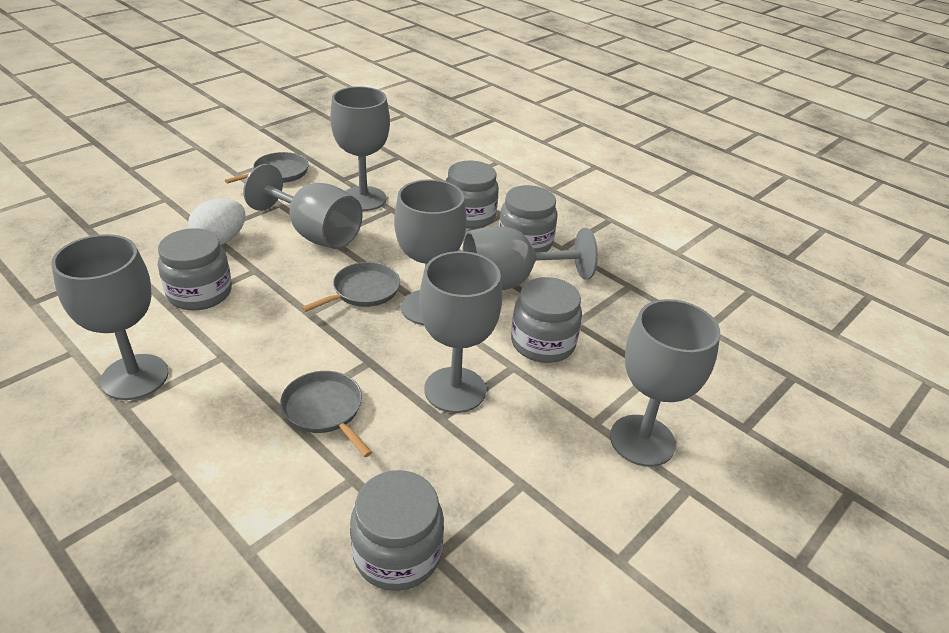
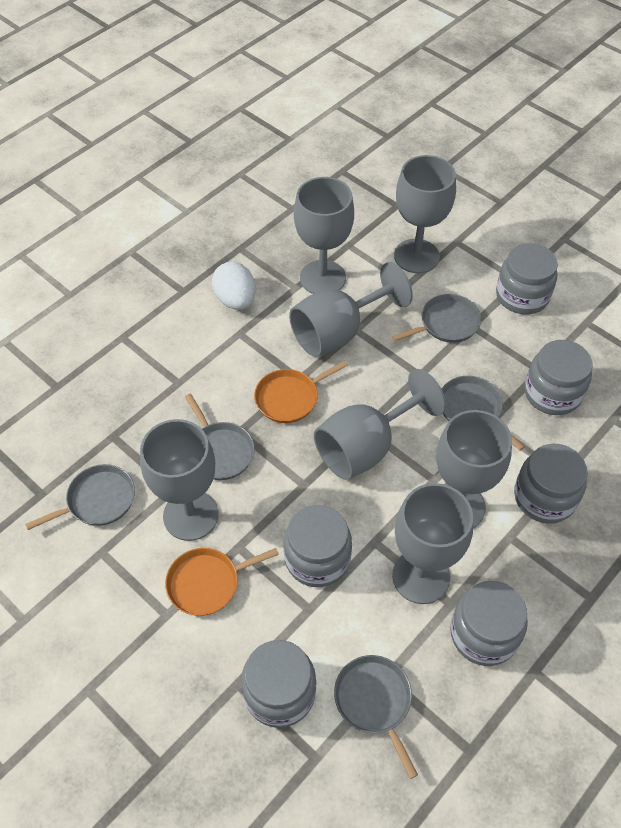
grey jar: [158,228,232,310] [350,470,444,591] [445,160,499,229] [499,185,558,253] [511,277,582,363] = 5 -> [241,640,316,728] [284,505,352,587] [450,581,528,666] [496,243,558,314] [514,444,588,524] [524,340,593,415] = 6
grey pan: [225,152,309,183] [280,371,372,457] [301,262,400,312] = 3 -> [25,464,135,530] [185,394,255,480] [334,655,418,779] [392,294,481,343] [442,376,525,450] = 5
orange pan: none = 0 -> [165,548,279,616] [254,361,348,423] = 2

